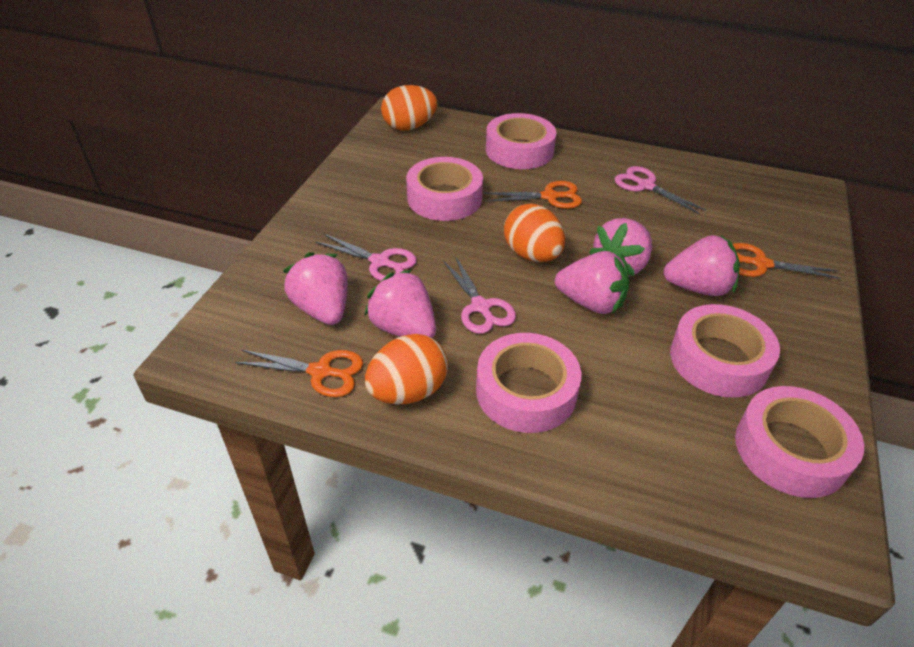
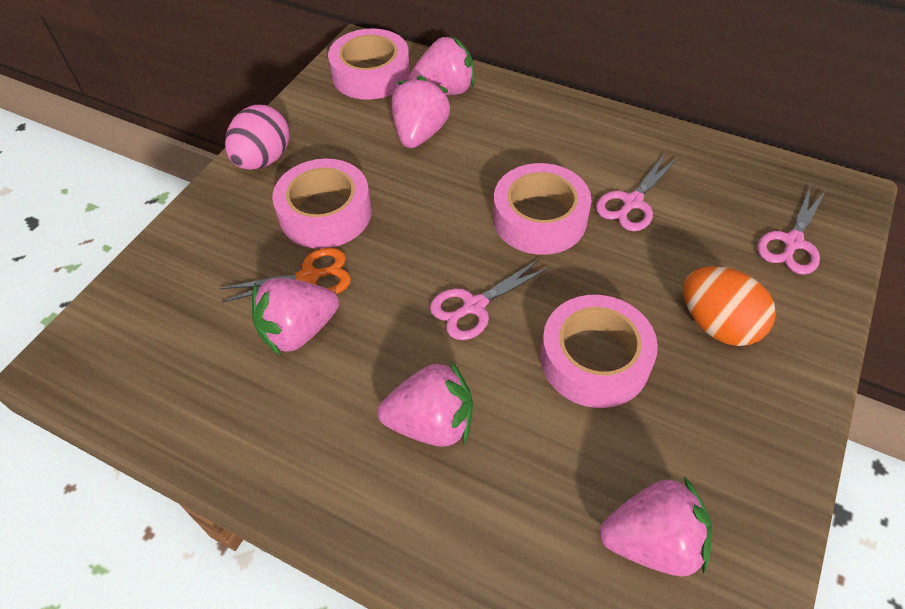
orange egg: [365,334,448,404] [381,85,437,131] [504,204,565,262] = 3 -> [683,266,776,346] = 1
orange scissors: [235,350,363,397] [484,181,582,209] [733,243,841,279] = 3 -> [219,248,351,303] = 1
pink egg: none = 0 -> [225,104,290,170] = 1
pink tape: [406,157,483,221] [476,333,582,433] [486,113,556,169] [670,304,780,398] [735,386,864,498] = 5 -> [272,159,372,249] [328,28,410,100] [493,163,591,255] [540,295,658,408] = 4

